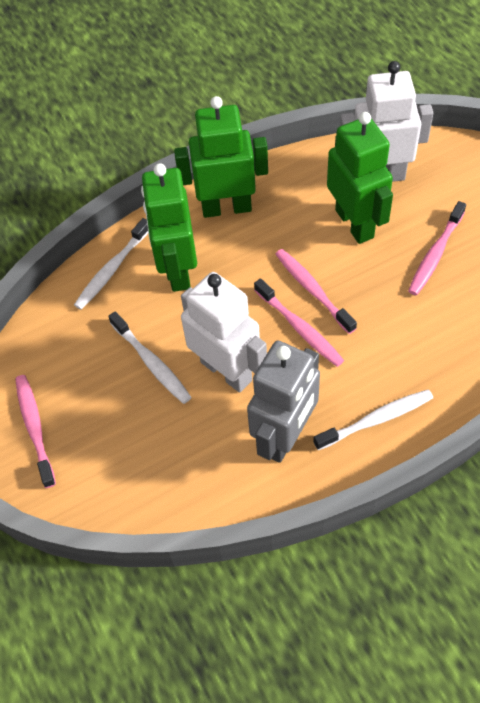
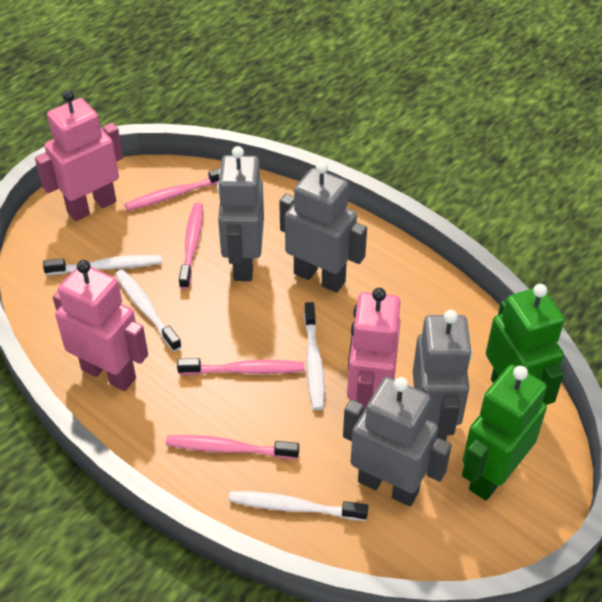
green robot: [141,163,197,292] [174,96,268,218] [327,112,393,244] = 3 -> [462,364,547,501] [486,284,564,405] = 2
grey robot: [247,341,320,463] = 1 -> [217,146,264,281] [279,161,367,293] [343,377,452,506] [413,310,472,441] = 4
pink robot: none = 0 -> [35,90,123,221] [53,260,148,391] [347,288,401,410] = 3
white robot: [181,272,267,393] [340,61,433,182] = 2 -> none = 0
white toothbrush: [74,218,148,310] [108,311,191,404] [313,389,433,450] = 3 -> [43,255,162,275] [115,269,182,352] [229,491,368,521] [304,302,325,410] = 4

